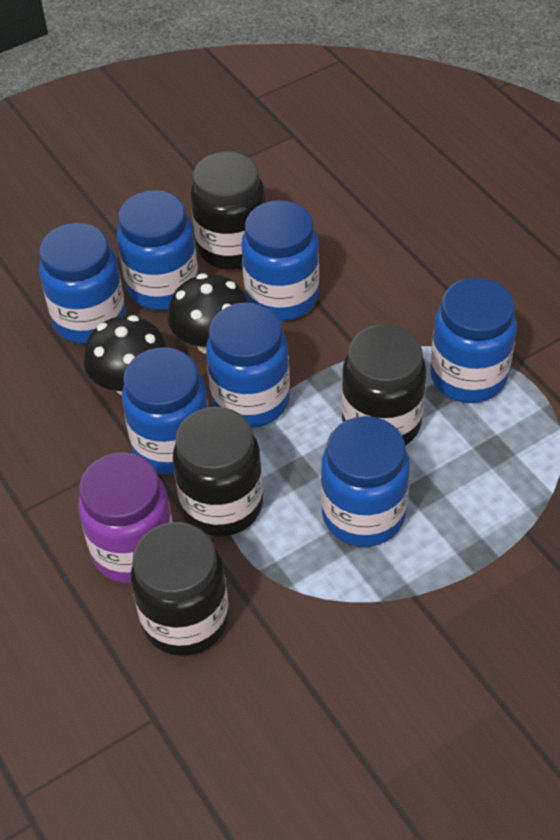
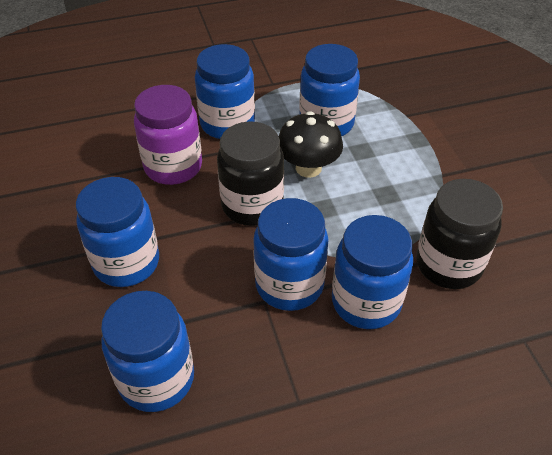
black jar: [131,522,229,656] [173,407,263,537] [190,151,265,270] [342,325,426,446] = 4 -> [217,121,284,226] [416,179,503,289] = 2
black mushroom: [84,315,168,396] [168,273,249,354] = 2 -> [279,111,343,178] = 1
blue jar: [39,223,126,344] [117,190,198,310] [122,347,208,475] [206,302,290,428] [241,200,319,321] [321,416,410,547] [430,278,517,403] = 7 -> [76,177,159,287] [101,291,194,412] [195,44,255,139] [253,198,329,311] [299,44,360,136] [332,215,413,329] = 6

